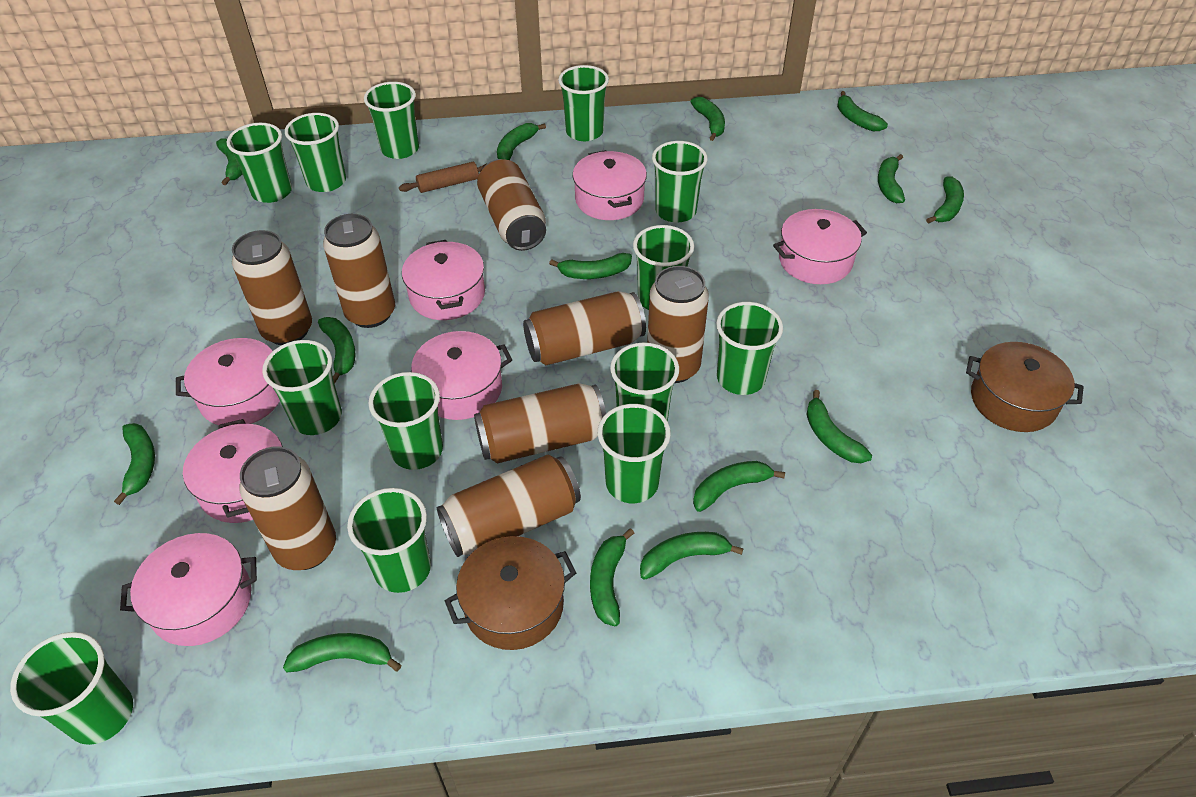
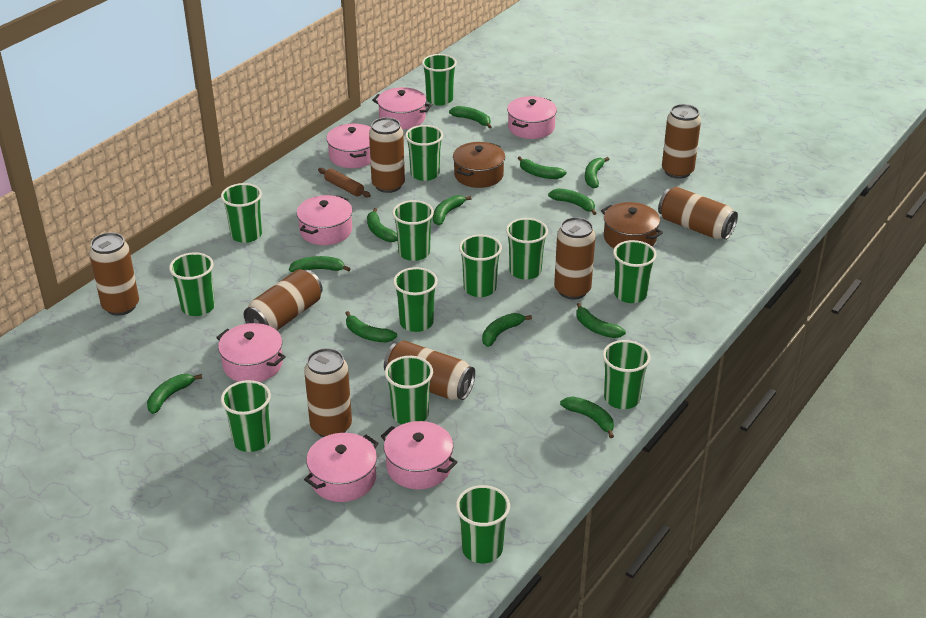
green banana: [114,423,155,505] [216,138,242,185] [283,633,402,673] [318,317,356,383] [497,123,546,160] [549,253,632,279] [590,528,634,626] [640,532,743,580] [691,97,725,141] [693,461,785,512] [806,390,872,463] [837,91,888,132] [878,154,905,203] [926,177,964,224] = 14 -> [147,374,202,414] [289,256,350,272] [345,311,397,342] [367,208,397,242] [433,195,472,225] [449,106,492,128] [482,313,532,347] [518,156,567,179] [548,189,596,215] [560,397,614,438] [576,303,626,338] [585,157,609,188] = 12

